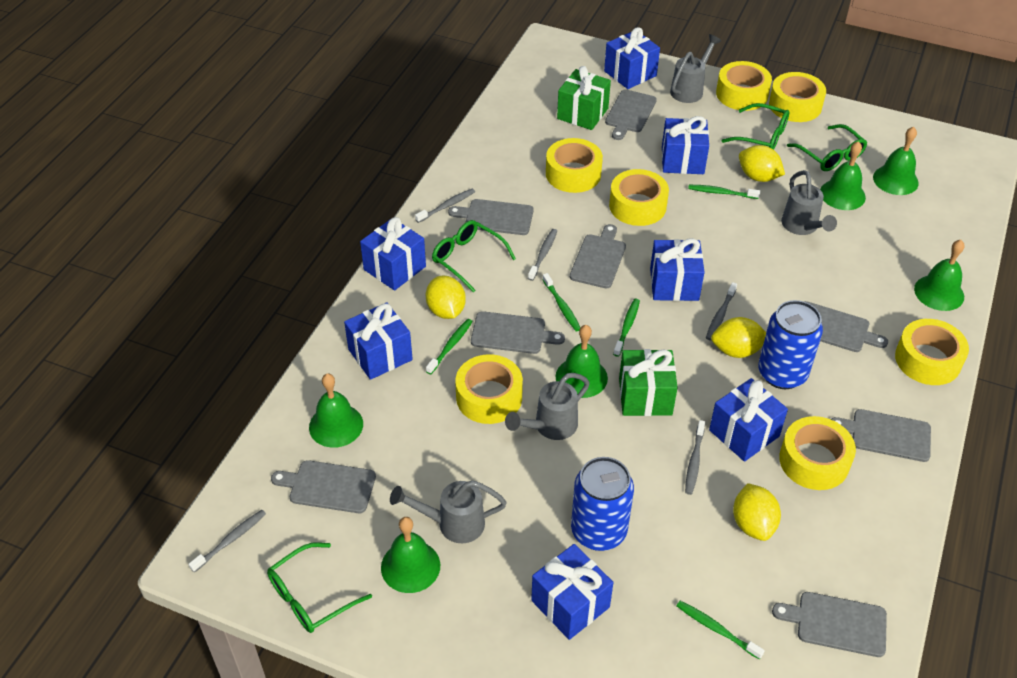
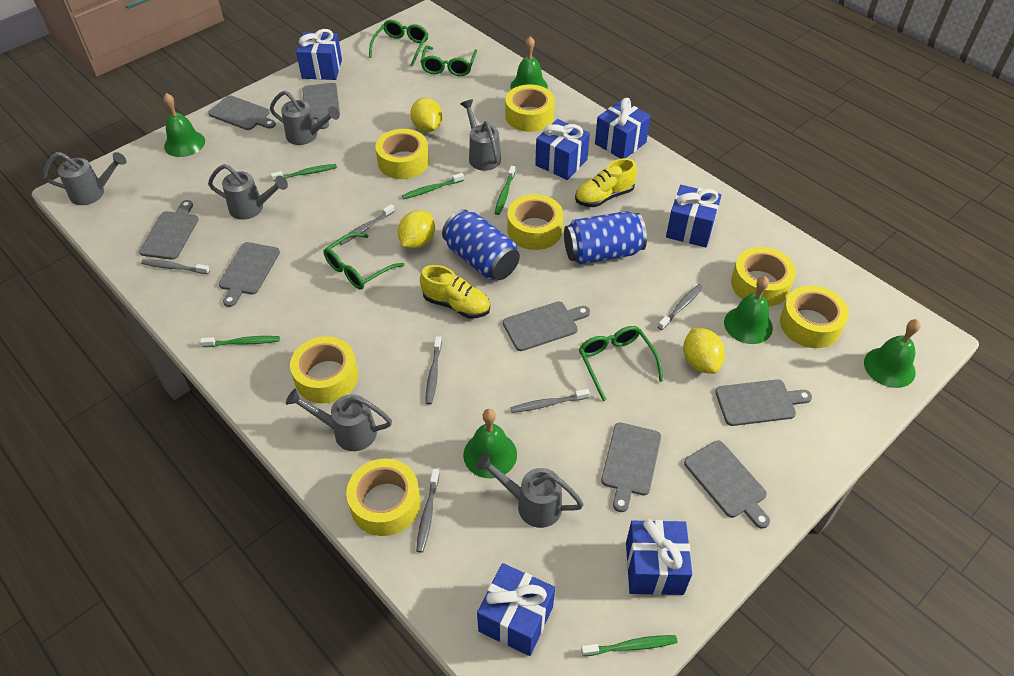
blue gift: [344,302,413,380] [360,217,426,291] [531,544,613,640] [604,27,660,89] [650,238,705,301] [662,116,709,174] [709,378,788,462] = 7 -> [296,29,342,80] [477,563,555,656] [535,119,590,180] [595,98,651,159] [626,519,692,595] [666,185,721,247] = 6
green bell: [309,373,363,448] [381,517,440,593] [555,325,608,398] [820,141,866,210] [873,127,919,195] [914,240,965,311] = 6 -> [163,93,205,157] [463,409,517,478] [510,36,548,90] [724,276,773,344] [864,319,921,388] = 5
green gift: [557,66,611,130] [619,349,678,416] = 2 -> none = 0
grey toothbrush: [188,510,266,572] [415,189,475,223] [528,229,557,281] [685,420,705,495] [706,282,737,340] = 5 -> [141,259,210,274] [340,204,395,245] [416,469,439,553] [425,336,442,405] [510,389,590,413] [658,284,703,330] = 6
grey watering can: [390,481,507,543] [505,373,590,440] [670,34,721,103] [781,170,837,235] = 4 -> [43,152,126,205] [208,164,288,220] [270,91,340,145] [286,388,392,451] [461,99,501,171] [476,453,584,528] = 6
yellow lemon: [426,276,466,319] [711,317,766,358] [733,483,781,541] [739,145,785,182] = 4 -> [398,210,435,249] [410,98,442,132] [683,328,725,374] = 3
yellow shoe: none = 0 -> [420,265,490,319] [575,158,637,207] = 2

